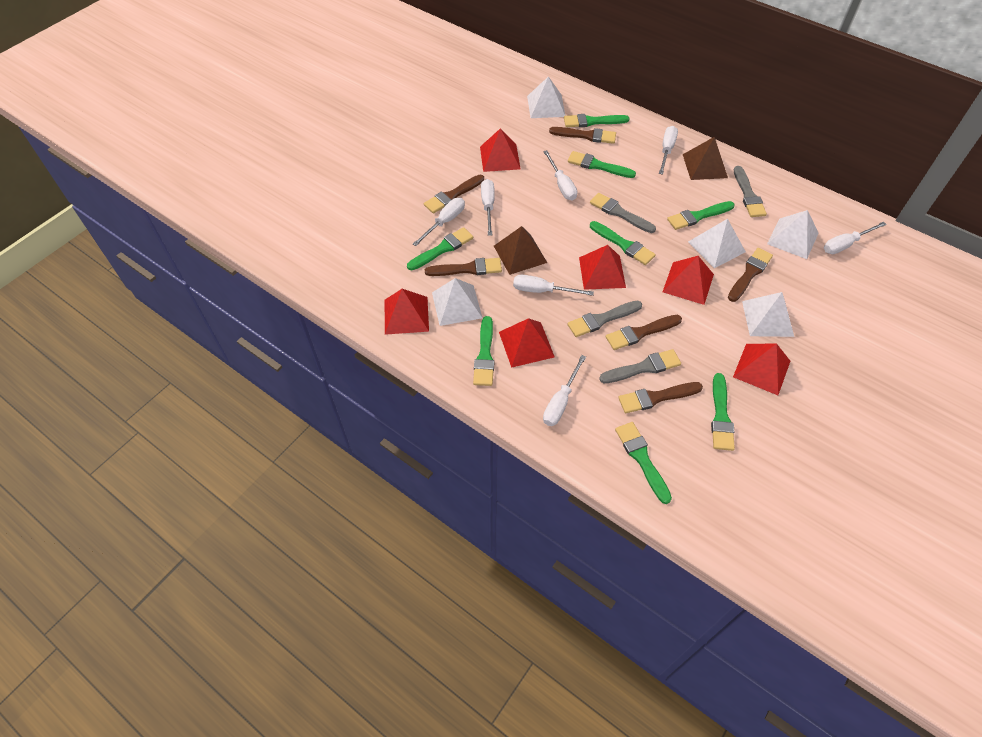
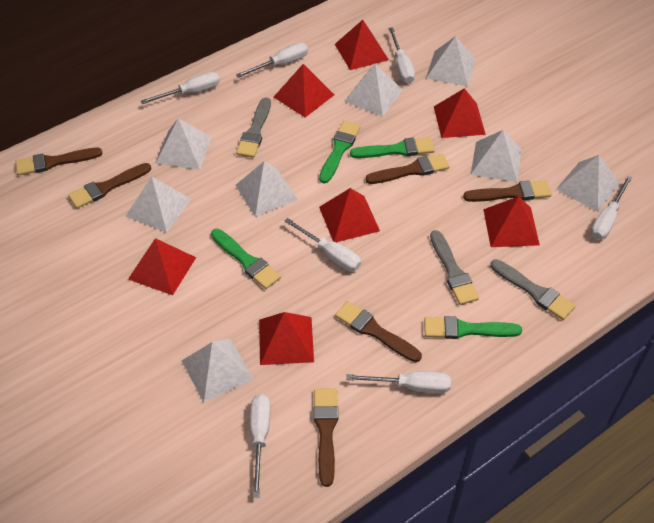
brown pyramid: [494,226,547,275] [683,137,728,180] = 2 -> none = 0
green brush: [407,227,473,270] [473,316,494,386] [564,114,630,127] [568,151,636,178] [590,221,656,265] [615,422,672,504] [667,201,735,230] [711,373,735,451] = 8 -> [211,229,281,289] [319,121,361,184] [350,137,435,158] [424,316,522,339] = 4
grey brush: [568,300,642,337] [590,193,656,233] [599,349,681,383] [734,166,767,217] = 4 -> [236,97,271,158] [430,230,479,305] [490,259,575,320] = 3
red pyramid: [385,289,429,335] [480,128,521,172] [499,318,555,368] [579,245,626,290] [663,256,714,305] [733,344,790,395] = 6 -> [128,238,196,295] [259,312,314,365] [274,64,334,117] [319,188,380,242] [335,20,389,70] [434,88,486,138] [483,196,540,247] = 7
white pyramid: [432,278,482,326] [527,76,565,118] [688,219,746,268] [742,292,794,337] [767,210,819,259] = 5 -> [126,177,191,232] [155,118,212,170] [182,339,253,403] [235,161,298,217] [344,63,402,116] [426,36,476,87] [471,130,521,182] [556,155,621,212] = 8

